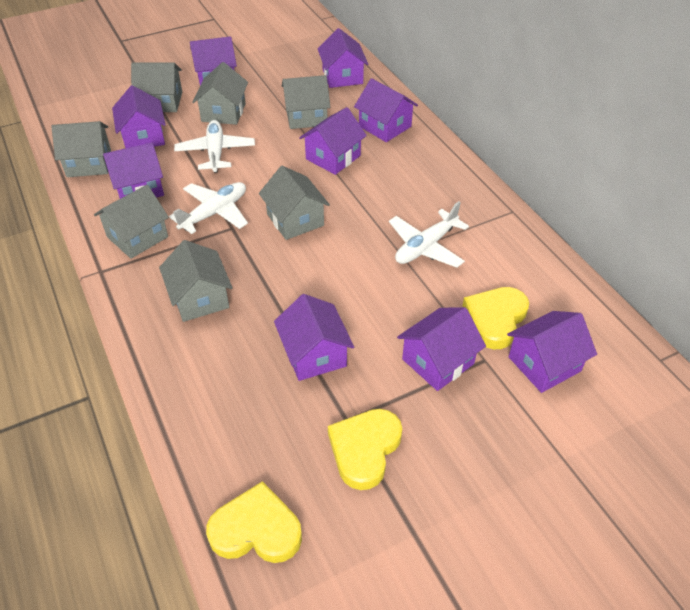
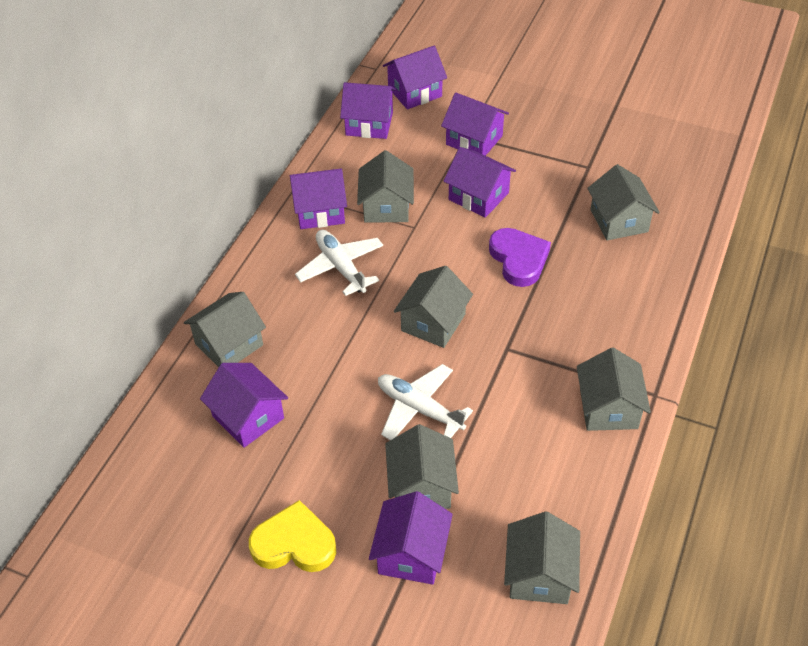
purple heart: none = 0 -> [489,228,551,287] = 1
purple house: [103,143,164,199] [112,85,166,148] [190,36,237,85] [274,294,354,381] [299,107,367,175] [317,28,369,88] [354,78,418,142] [397,307,486,391] [507,311,597,393] = 9 -> [200,363,288,448] [290,169,347,229] [340,82,396,139] [369,491,453,585] [383,46,447,109] [441,93,509,156] [444,147,516,218] = 7
white plane: [169,182,248,234] [174,120,255,173] [389,201,469,268] = 3 -> [295,230,383,296] [378,364,473,440] = 2
yellow heart: [206,481,302,563] [328,409,402,490] [462,287,529,349] = 3 -> [249,500,336,572] = 1

